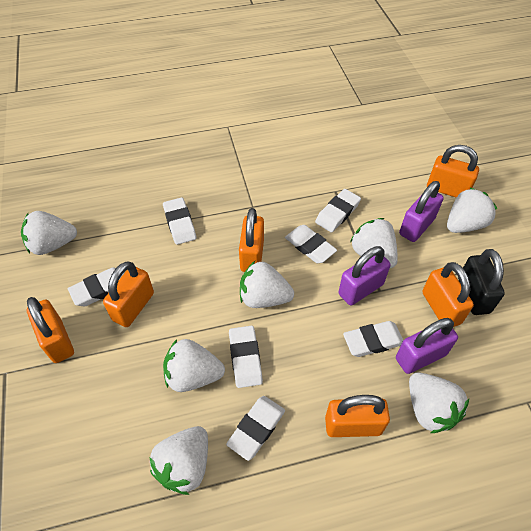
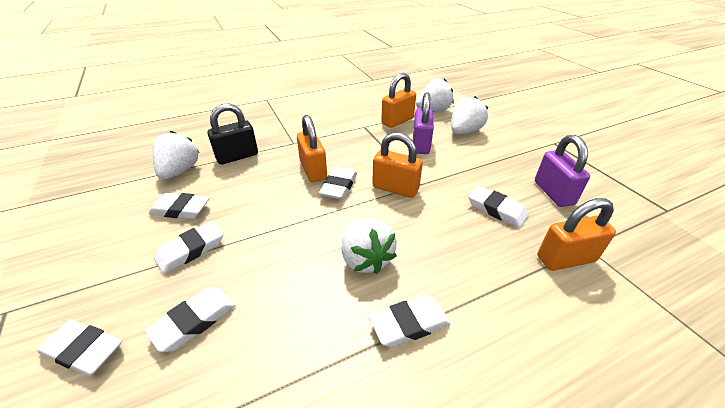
orange padlock: [27,297,74,363] [103,262,154,327] [239,208,264,272] [325,395,390,437] [422,262,474,327] [427,145,479,198] = 6 -> [297,115,327,182] [372,132,423,198] [381,73,416,128] [537,198,616,271] = 4
purple padlock: [339,246,390,306] [396,318,458,374] [399,181,444,242] = 3 -> [413,92,434,154] [535,135,590,207] = 2
white strawberry: [21,211,77,255] [149,426,208,495] [163,339,225,392] [240,261,294,308] [350,218,398,268] [409,372,469,433] [447,188,497,233] = 7 -> [152,131,199,179] [342,218,397,274] [416,78,454,111] [451,96,488,134] = 4

